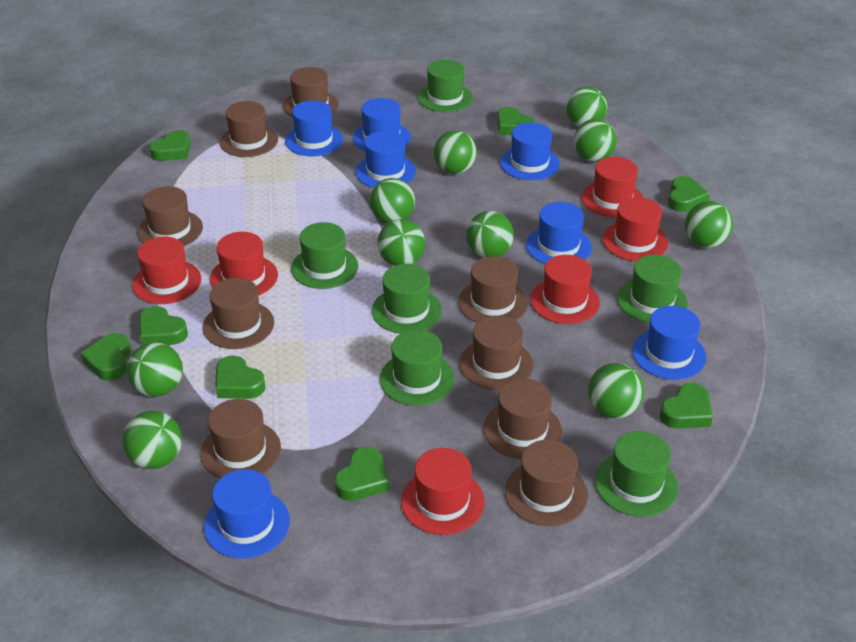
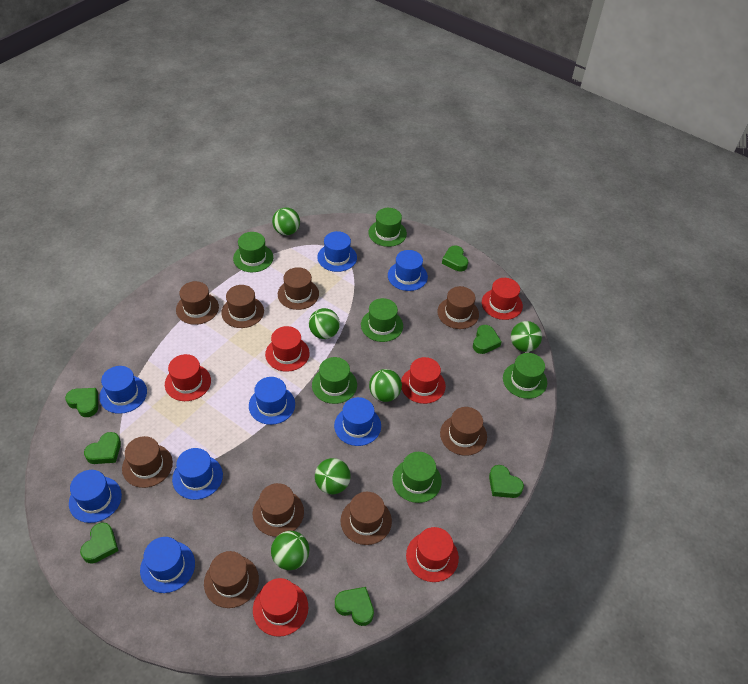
blue hat: [204,469,290,559] [285,100,343,156] [353,98,411,151] [356,131,416,188] [500,122,560,180] [526,202,592,264] [632,306,706,380] = 7 -> [69,470,122,523] [99,366,147,414] [140,537,195,593] [172,448,223,500] [249,377,295,425] [317,231,357,272] [334,397,381,446] [388,250,428,291] = 8
green ball: [122,411,182,469] [127,342,183,397] [369,178,415,223] [377,219,425,266] [434,130,477,174] [466,211,514,258] [566,87,607,127] [574,119,617,162] [588,363,644,418] [685,201,733,248] = 10 -> [271,531,309,570] [272,207,300,235] [309,308,340,339] [315,458,350,494] [369,369,402,402] [511,321,542,352] = 6
green heart: [80,333,131,381] [139,306,188,345] [149,130,191,161] [215,355,265,399] [335,447,389,501] [497,107,535,135] [660,383,713,429] [668,176,710,212] = 8 -> [65,388,98,417] [80,522,119,564] [84,432,121,464] [335,587,374,626] [442,246,468,271] [473,325,502,354] [489,465,524,498] = 7

